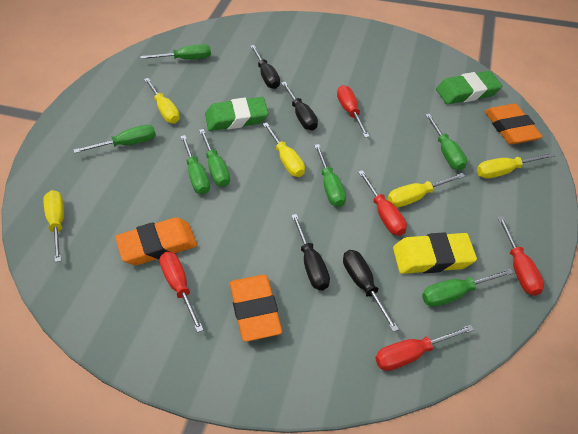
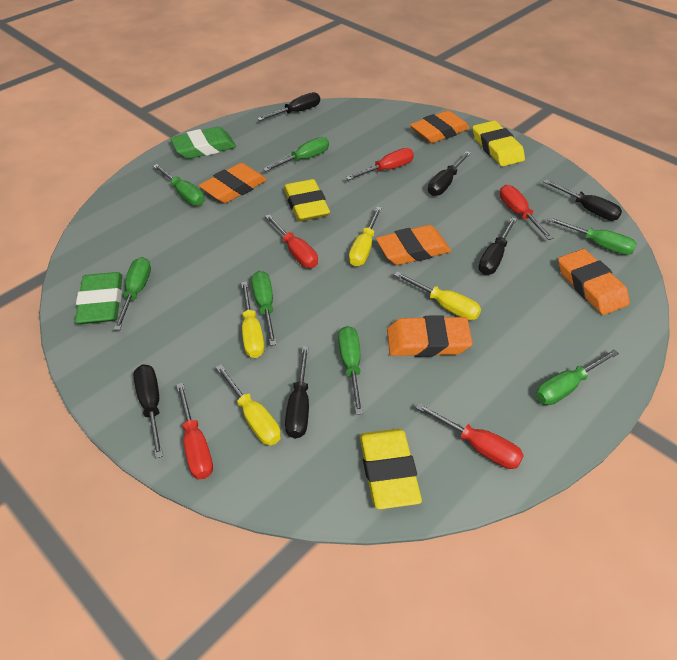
black screwdriver: [250,45,280,89] [281,82,318,130] [291,214,330,290] [343,250,399,332] = 4 -> [133,364,163,458] [257,92,320,121] [285,346,309,439] [428,151,471,196] [479,217,517,275] [543,180,622,221] = 6
orange eraser: [115,218,197,265] [230,275,282,342] [485,104,543,144] = 3 -> [199,163,267,203] [376,225,451,265] [387,315,473,357] [410,110,470,143] [558,249,630,315] = 5
yellow eraser: [393,232,477,274] = 1 -> [284,179,330,222] [360,429,422,509] [473,121,525,166] = 3
yellow screwdriver: [44,190,64,262] [144,78,180,123] [263,123,305,177] [387,173,465,207] [477,153,555,178] = 5 -> [216,364,281,445] [241,282,265,358] [349,207,382,267] [394,272,481,320] = 4

